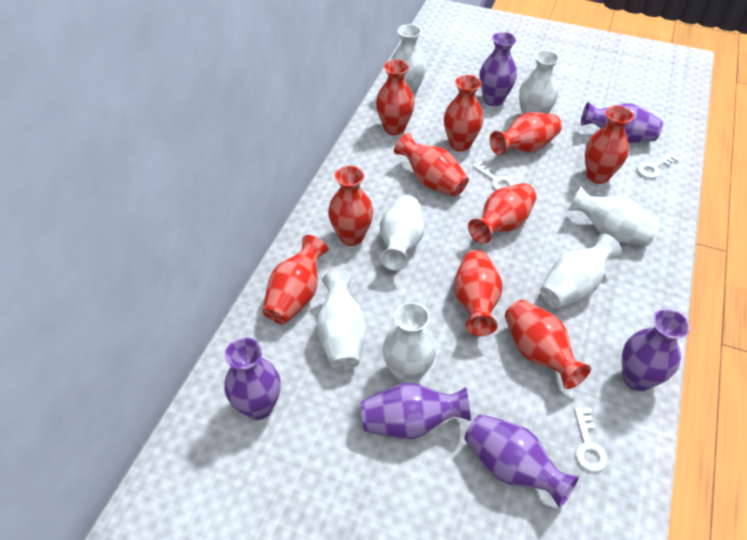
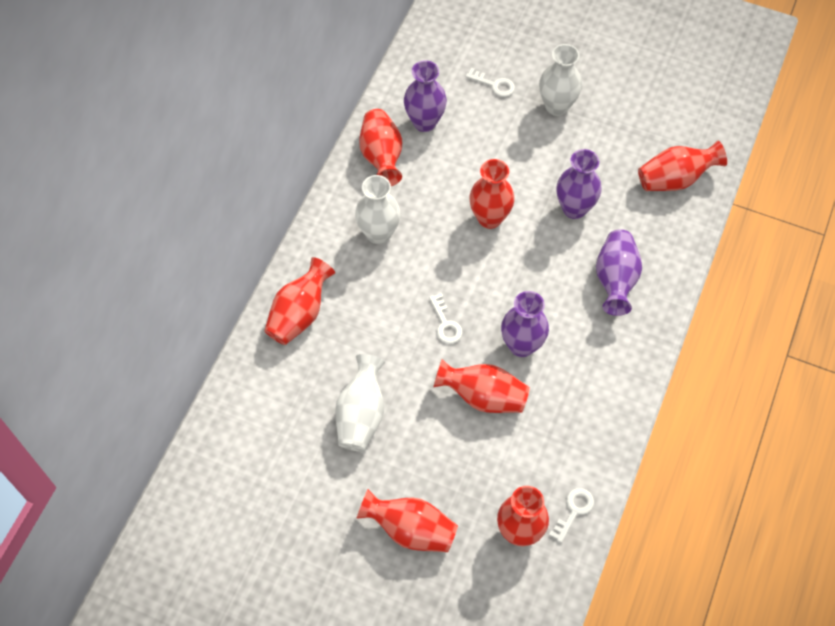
purple vase: [225,338,281,420] [361,383,471,439] [465,414,579,508] [480,32,517,106] [581,102,663,143] [622,309,690,391] = 6 -> [404,60,447,132] [501,291,549,357] [556,149,602,219] [596,230,642,316] = 4
red vase: [262,235,328,325] [328,166,374,246] [376,59,415,135] [394,133,469,197] [444,75,484,152] [454,250,503,336] [468,183,537,244] [490,112,562,155] [505,300,591,389] [585,106,634,184] = 10 -> [264,257,335,345] [356,489,458,552] [359,109,402,186] [433,359,530,413] [469,159,515,229] [497,486,549,546] [638,140,727,191] = 7
white vase: [316,271,366,370] [380,195,424,270] [383,302,436,383] [391,24,426,96] [519,50,560,114] [540,234,622,309] [568,186,660,246] = 7 -> [335,354,385,451] [355,175,400,244] [539,44,582,116] = 3

